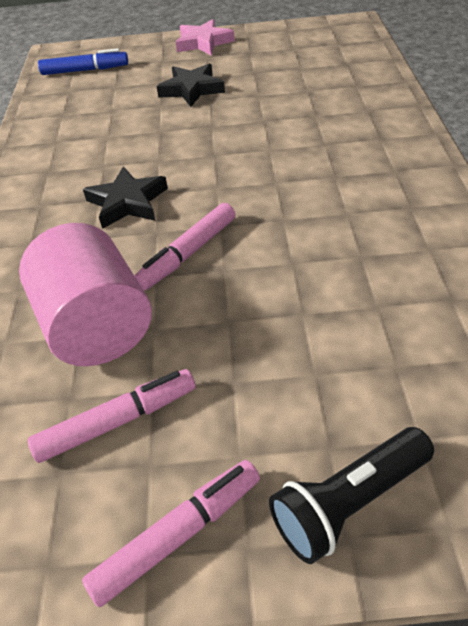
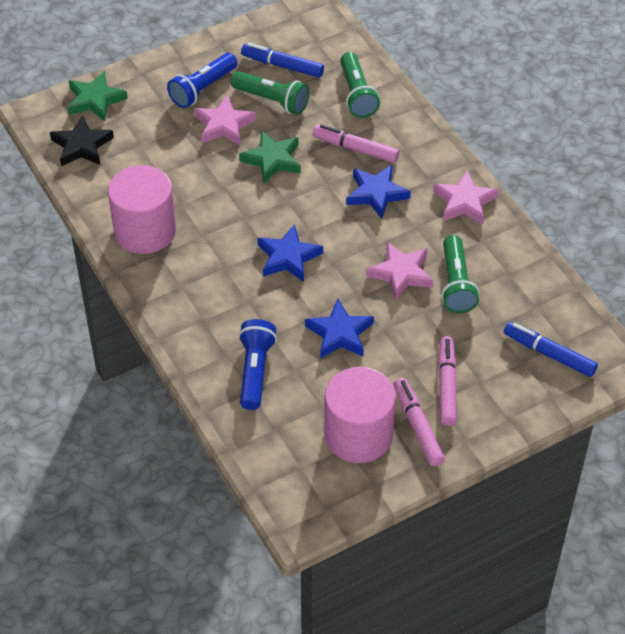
black flashlight: [269,427,434,564] = 1 -> none = 0
black star: [83,166,168,229] [157,64,225,107] = 2 -> [50,115,114,166] = 1
blue flashlight: none = 0 -> [167,53,238,108] [238,319,277,410] = 2
blue marker: [38,48,128,75] = 1 -> [241,43,324,77] [504,322,598,377] = 2
blue star: none = 0 -> [258,224,323,282] [305,299,374,359] [346,165,411,219] = 3
green flashlight: none = 0 -> [231,71,309,115] [340,52,380,118] [442,235,479,313] = 3
green star: none = 0 -> [67,71,128,121] [239,130,301,183] = 2
pink cylinder: [19,223,152,366] = 1 -> [108,165,176,254] [324,367,396,463] = 2
pink star: [176,19,235,55] = 1 -> [194,95,256,145] [366,242,433,300] [433,170,498,224] = 3

